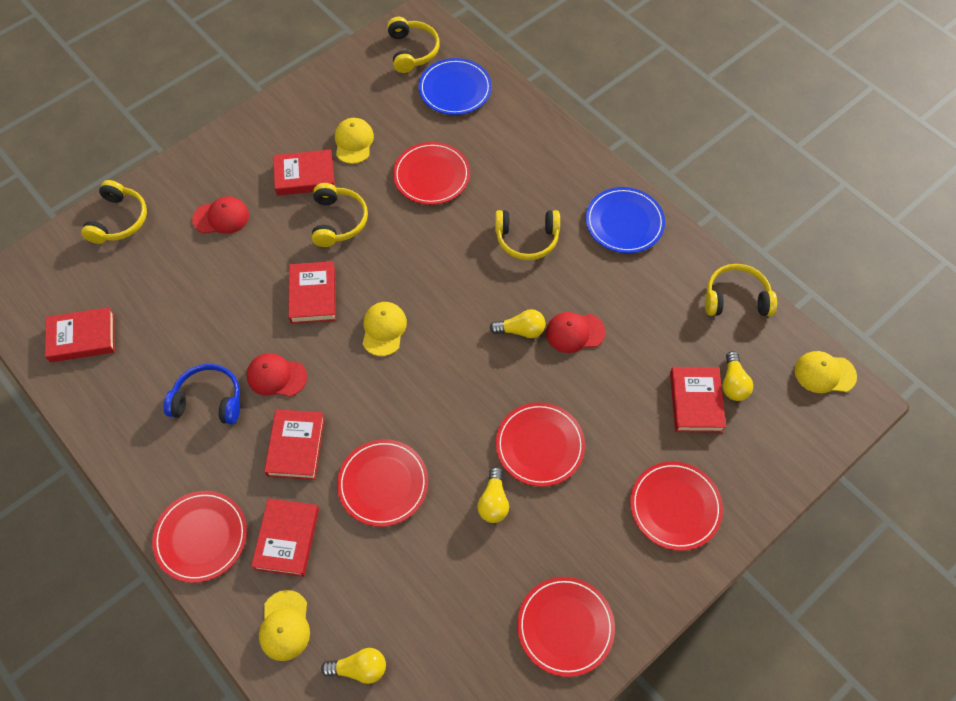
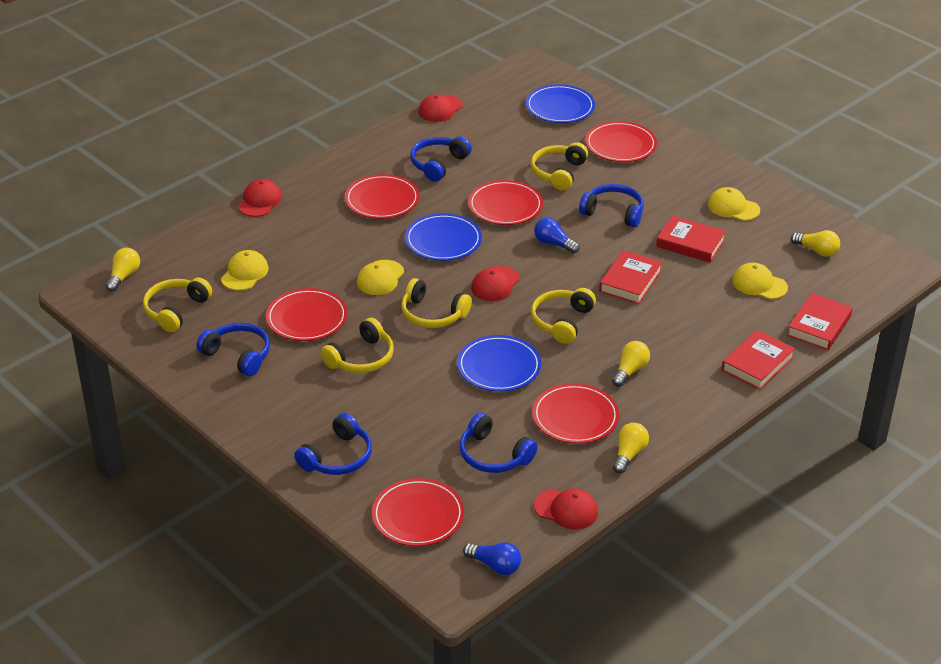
blue headphones: [164,364,240,424] = 1 -> [196,323,270,376] [294,413,372,475] [410,136,472,182] [460,412,538,473] [579,184,644,227] = 5
blue light bulb: none = 0 -> [463,542,521,575] [534,218,579,254] = 2
blue plate: [419,58,492,115] [586,187,665,253] = 2 -> [405,213,482,261] [457,335,541,391] [526,84,595,123] = 3
red book: [45,307,115,362] [251,498,319,577] [264,409,325,480] [273,149,335,196] [288,261,336,324] [670,367,726,432] = 6 -> [599,250,662,304] [656,215,726,263] [722,330,795,390] [787,293,853,350] = 4
red cap: [192,197,249,234] [246,353,307,397] [546,312,606,353] = 3 -> [238,179,282,217] [419,94,463,122] [471,266,520,301] [534,488,598,529] = 4

